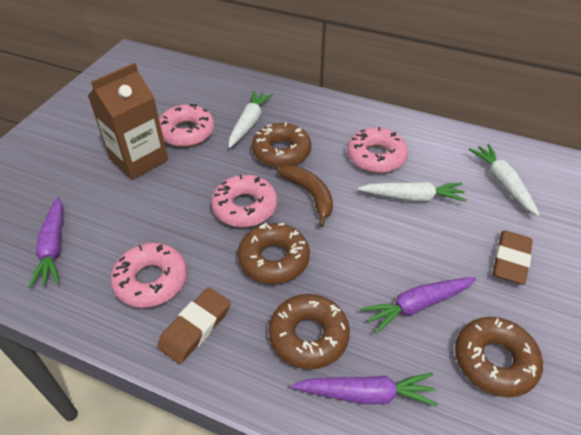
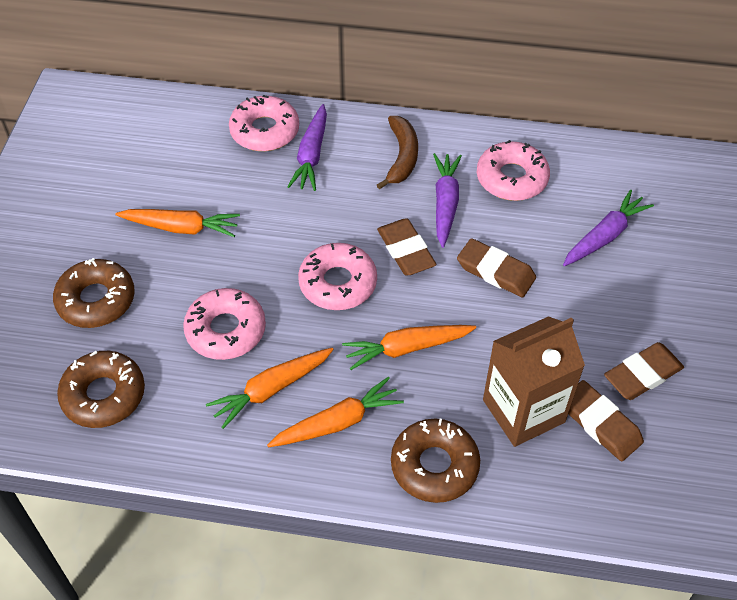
brown donut: [238,223,310,284] [252,122,311,168] [269,294,350,369] [455,317,543,397] = 4 -> [53,258,135,328] [57,351,145,428] [391,419,480,503] = 3
brown eraser: [157,287,231,364] [493,230,533,285] = 2 -> [377,218,437,275] [457,238,536,297] [568,380,644,461] [604,342,684,400] = 4
orange carrot: none = 0 -> [116,209,240,237] [206,348,334,429] [267,377,404,447] [342,325,476,370] = 4
white carrot: [228,90,273,148] [357,182,467,202] [469,144,540,216] = 3 -> none = 0

